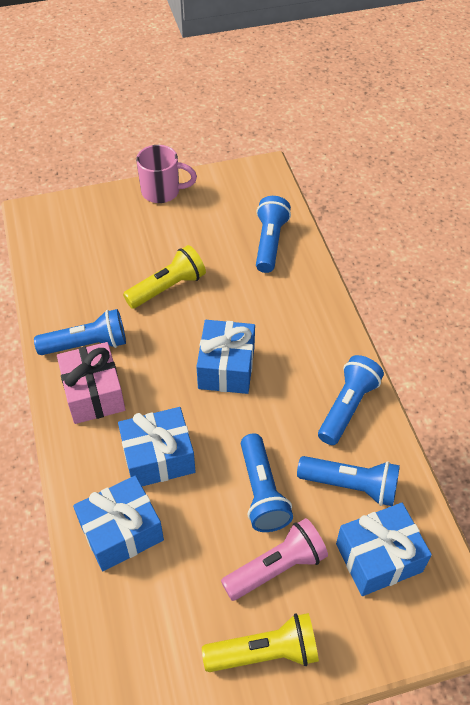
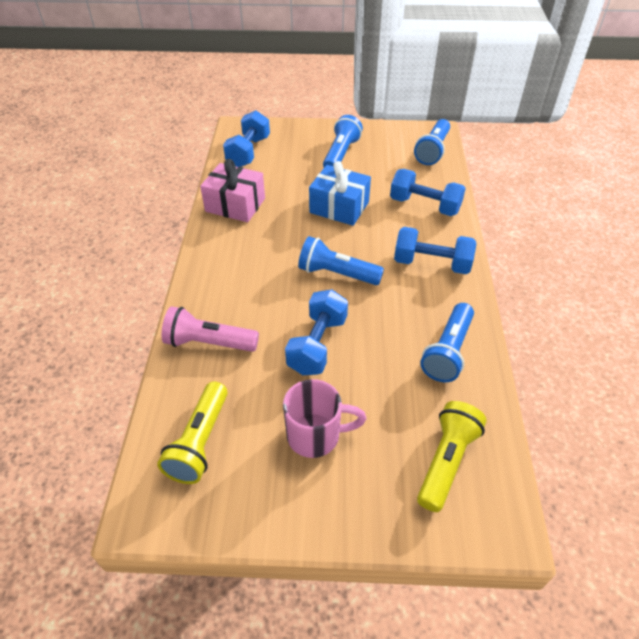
blue dumbbell: none = 0 -> [223,110,270,167] [285,289,348,375] [390,169,466,216] [394,227,476,274] = 4
blue flashlight: [34,309,126,355] [241,433,293,532] [256,196,291,273] [297,456,400,506] [318,355,384,445] = 5 -> [298,236,384,285] [323,115,363,167] [414,119,450,165] [420,303,474,382] = 4
blue gift: [73,476,164,571] [118,407,196,486] [196,320,255,394] [336,503,432,596] = 4 -> [309,161,371,226] = 1

